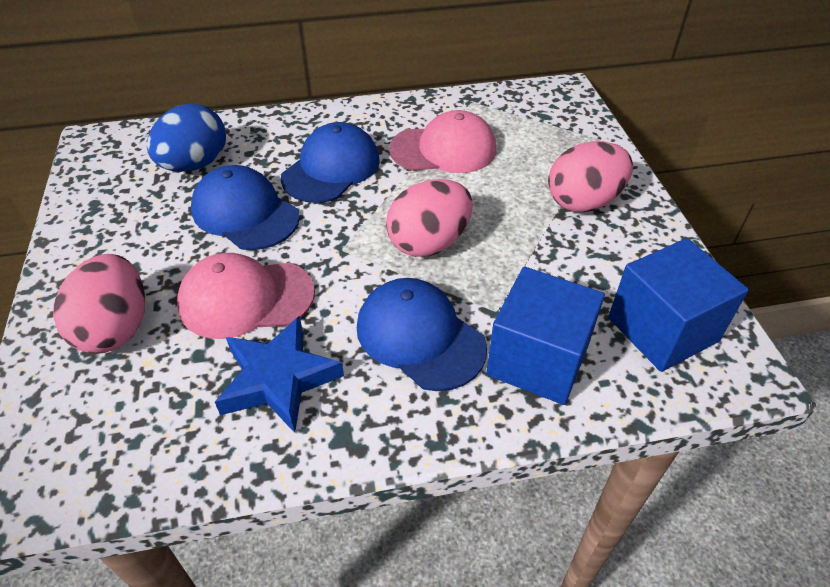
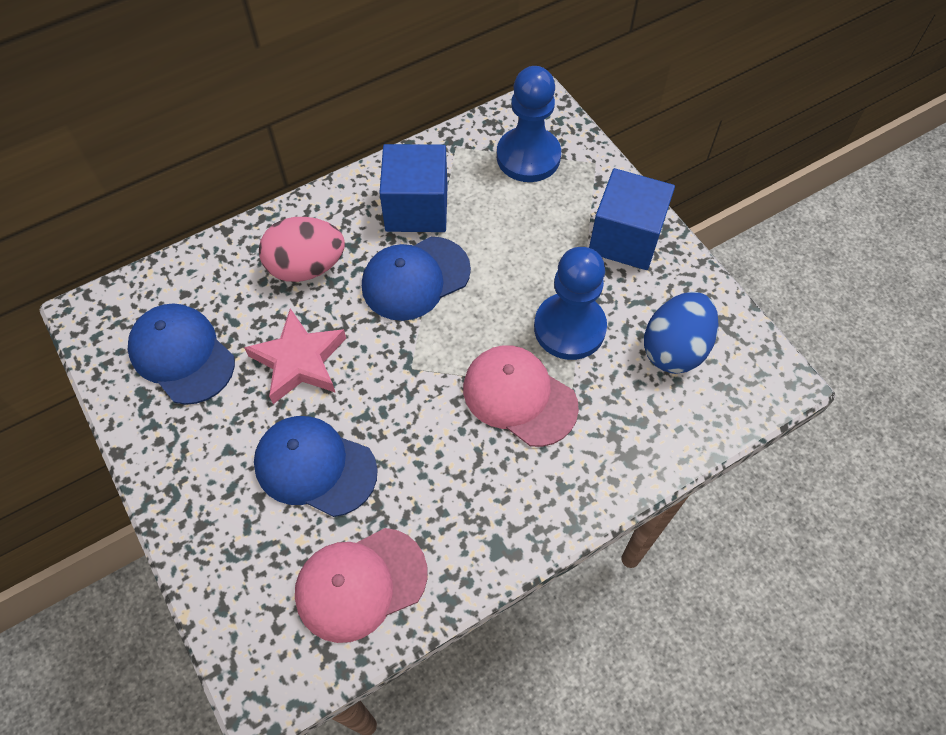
blue pawn: none = 0 -> [497,66,561,182] [534,247,607,360] = 2
blue star: [215,316,344,433] = 1 -> none = 0
pink egg: [53,254,145,353] [386,179,473,257] [548,141,633,212] = 3 -> [259,217,345,282] = 1
pink star: none = 0 -> [244,308,346,404] = 1

